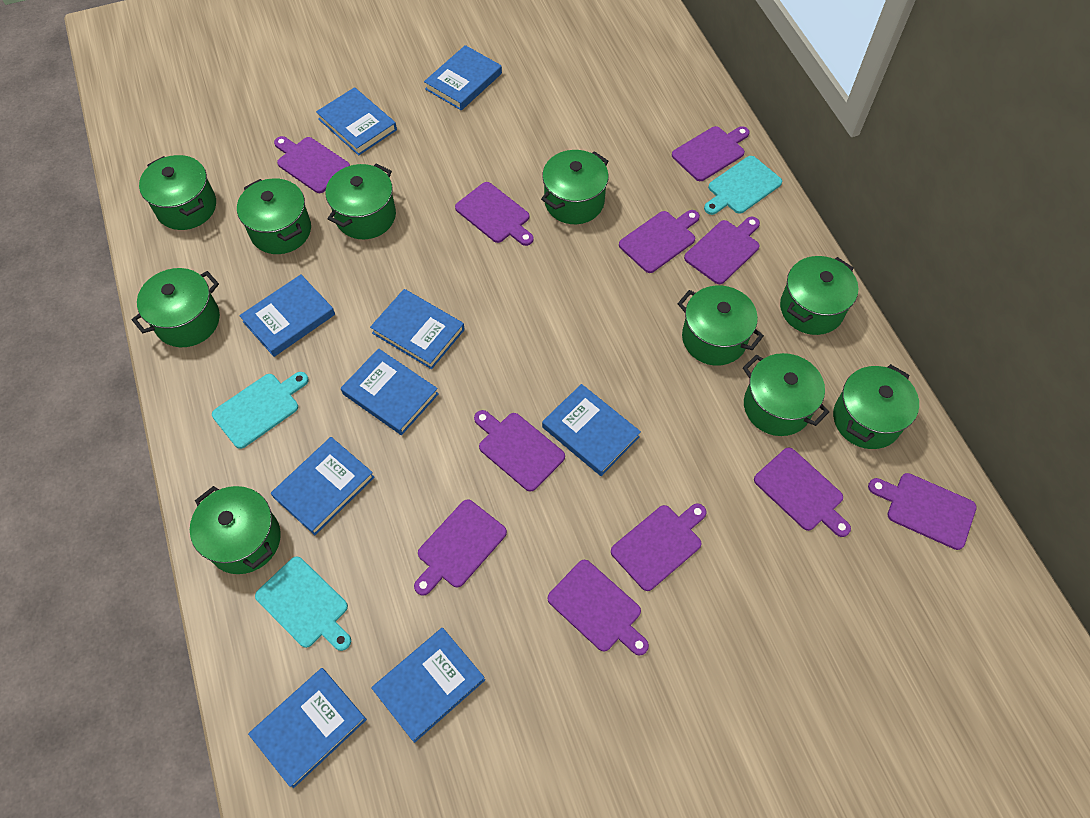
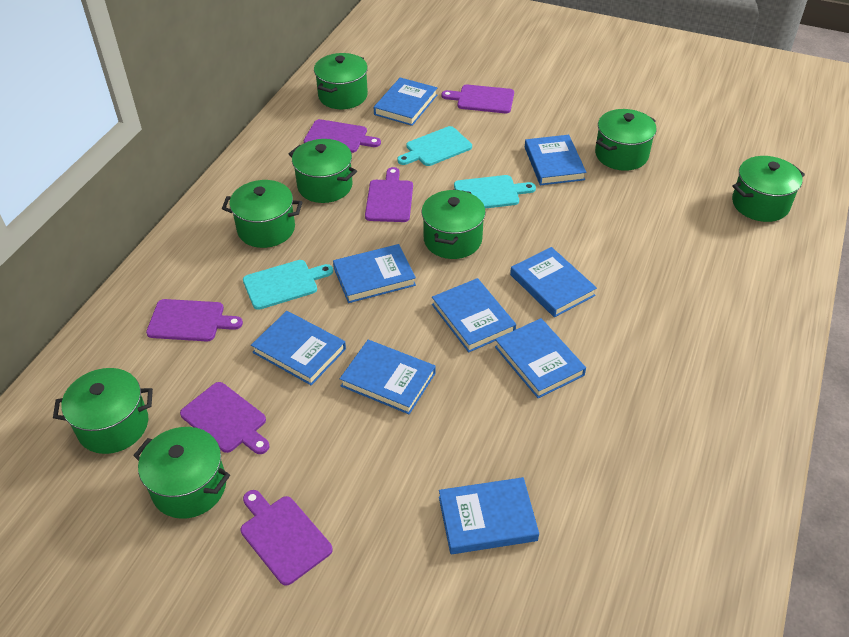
green pot: [132,268,220,347] [139,155,216,230] [190,486,281,574] [237,178,311,254] [325,163,396,239] [541,150,609,224] [678,285,764,366] [743,353,829,436] [780,256,858,335] [833,364,919,449] = 10 -> [53,368,153,454] [133,427,230,519] [222,180,302,248] [289,139,357,203] [314,53,368,109] [422,189,486,259] [595,109,656,171] [732,156,805,222] = 8
purple cutting board: [274,136,350,193] [414,499,507,596] [455,182,534,246] [474,410,565,492] [547,560,649,656] [611,503,707,591] [619,210,700,273] [672,126,750,181] [684,217,760,284] [754,448,851,537] [868,473,977,550] = 11 -> [146,299,243,341] [180,382,270,454] [241,490,333,586] [304,119,381,153] [365,167,413,222] [441,85,514,113] = 6

